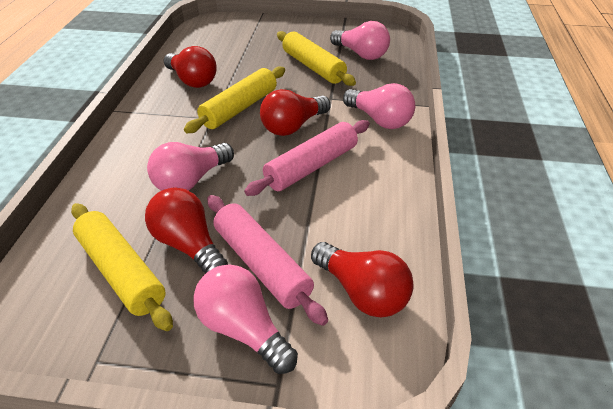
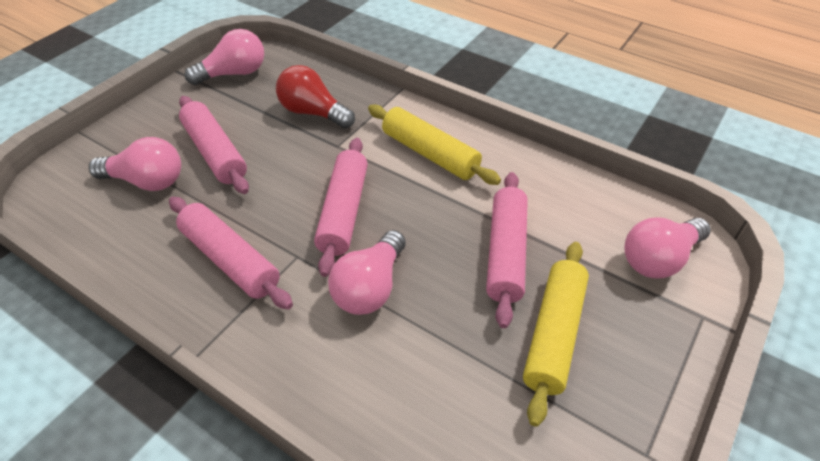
pink rolling pin: [207,195,328,326] [244,120,370,196] = 2 -> [169,197,293,310] [179,96,249,194] [314,138,368,277] [486,172,528,328] = 4
red light bulb: [145,187,228,274] [163,46,217,88] [260,89,331,136] [311,242,414,317] = 4 -> [276,65,355,128] = 1
yellow rolling pin: [71,203,173,331] [184,67,285,133] [277,31,356,86] = 3 -> [368,104,501,185] [523,242,589,427] = 2

